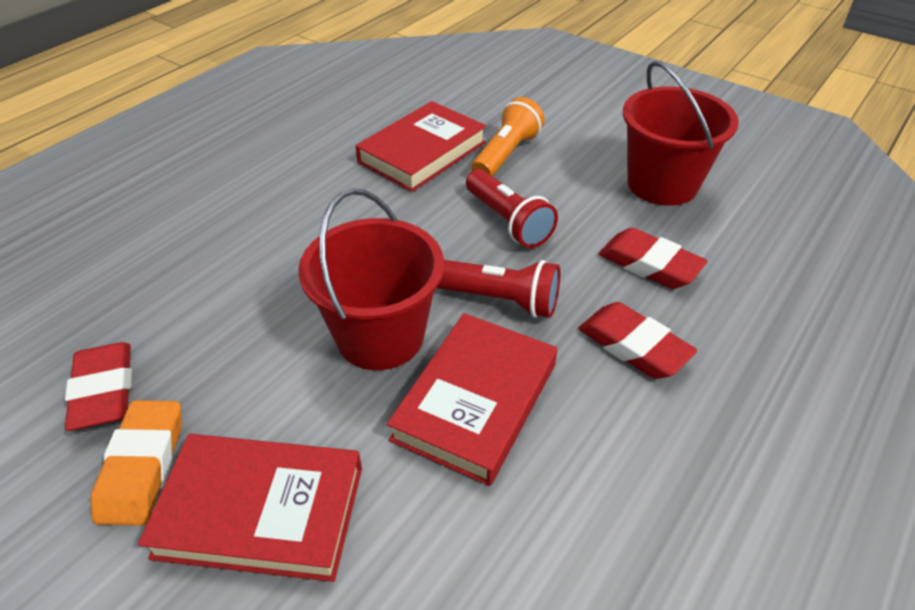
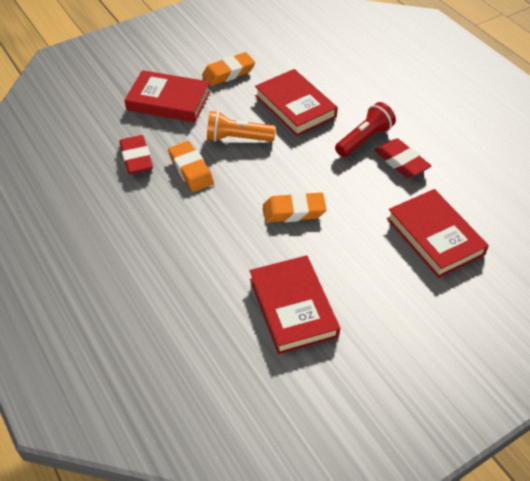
orange eraser: [91,400,182,526] = 1 -> [168,141,214,192] [202,52,255,86] [263,192,327,223] = 3
red book: [138,434,362,582] [355,101,486,192] [387,313,557,486] = 3 -> [124,70,210,122] [250,255,340,354] [255,69,338,136] [387,189,489,278] = 4
red bucket: [298,188,444,370] [623,61,739,206] = 2 -> none = 0
red eraser: [65,342,132,431] [578,302,697,379] [599,228,707,289] = 3 -> [119,135,153,174] [374,138,431,178] = 2
red flashlight: [437,260,560,318] [466,169,558,248] = 2 -> [335,102,396,157] = 1

